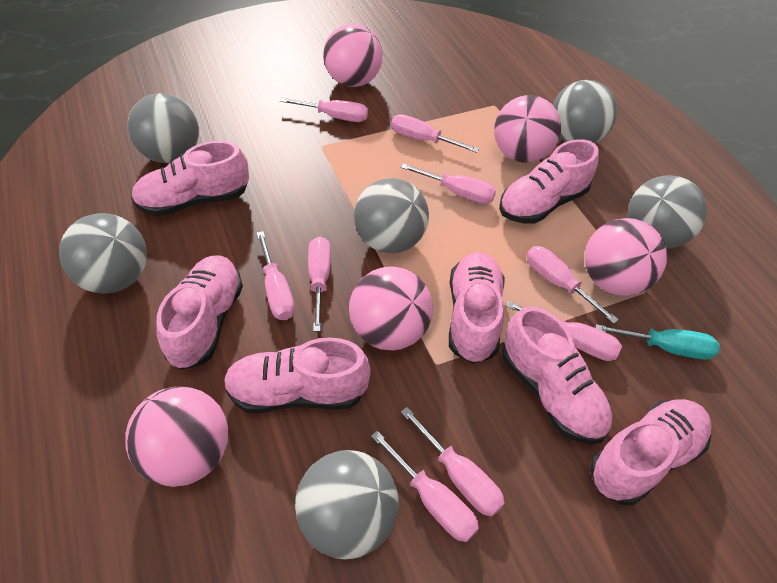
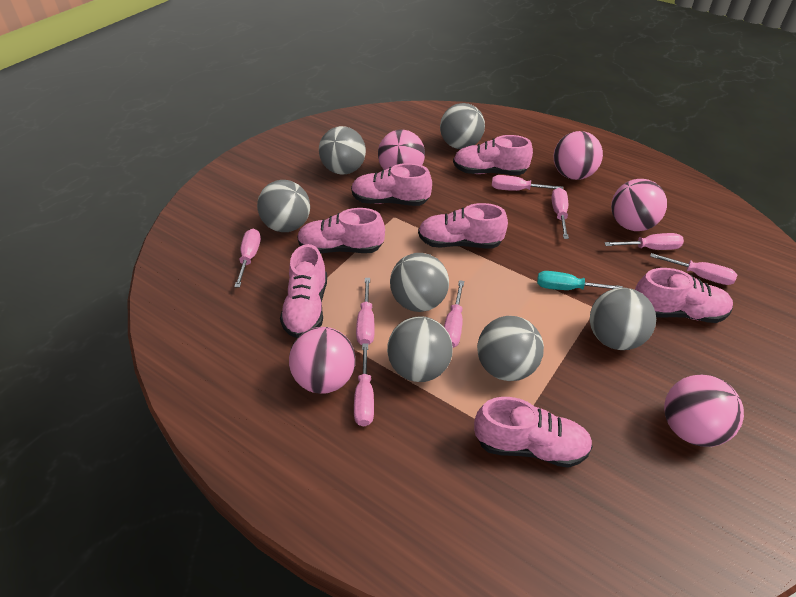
grey ball: [59,213,147,294] [128,93,199,163] [295,450,399,559] [354,178,429,253] [553,80,617,143] [628,175,707,248] = 6 -> [257,180,310,232] [319,126,366,175] [387,316,453,382] [390,253,449,312] [440,103,485,149] [477,316,544,381] [590,288,656,350] = 7
pink screwdriver: [256,231,295,320] [279,97,368,122] [308,237,331,332] [371,431,479,542] [391,114,479,153] [401,163,496,204] [401,407,505,517] [506,301,622,361] [527,246,619,324] = 9 -> [234,229,261,288] [354,343,374,426] [356,278,375,345] [444,280,464,348] [492,175,563,191] [552,188,569,239] [604,233,684,250] [650,253,737,285] = 8

